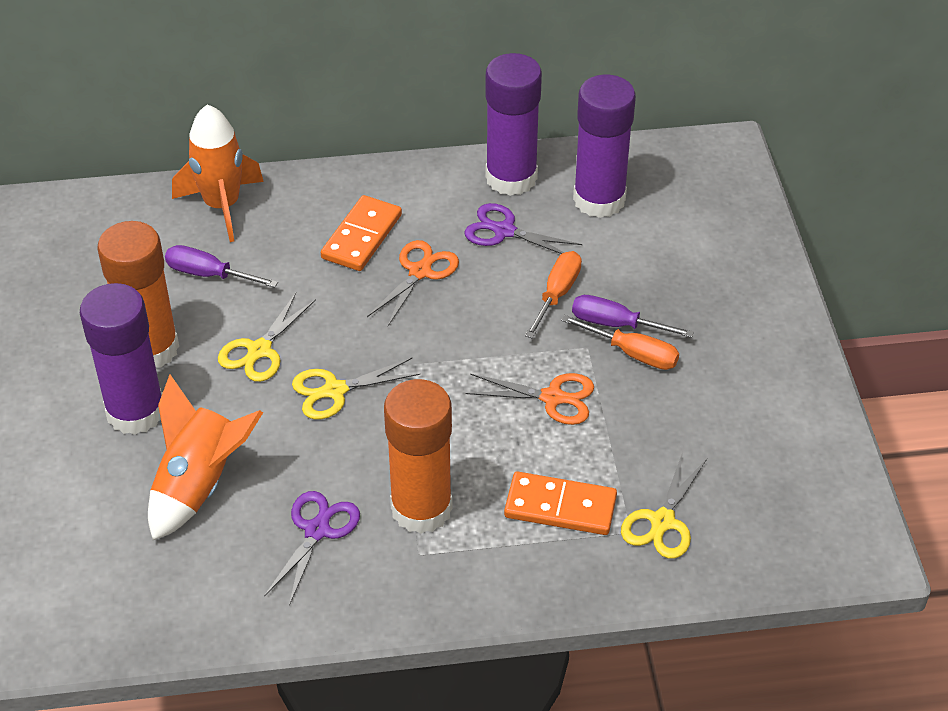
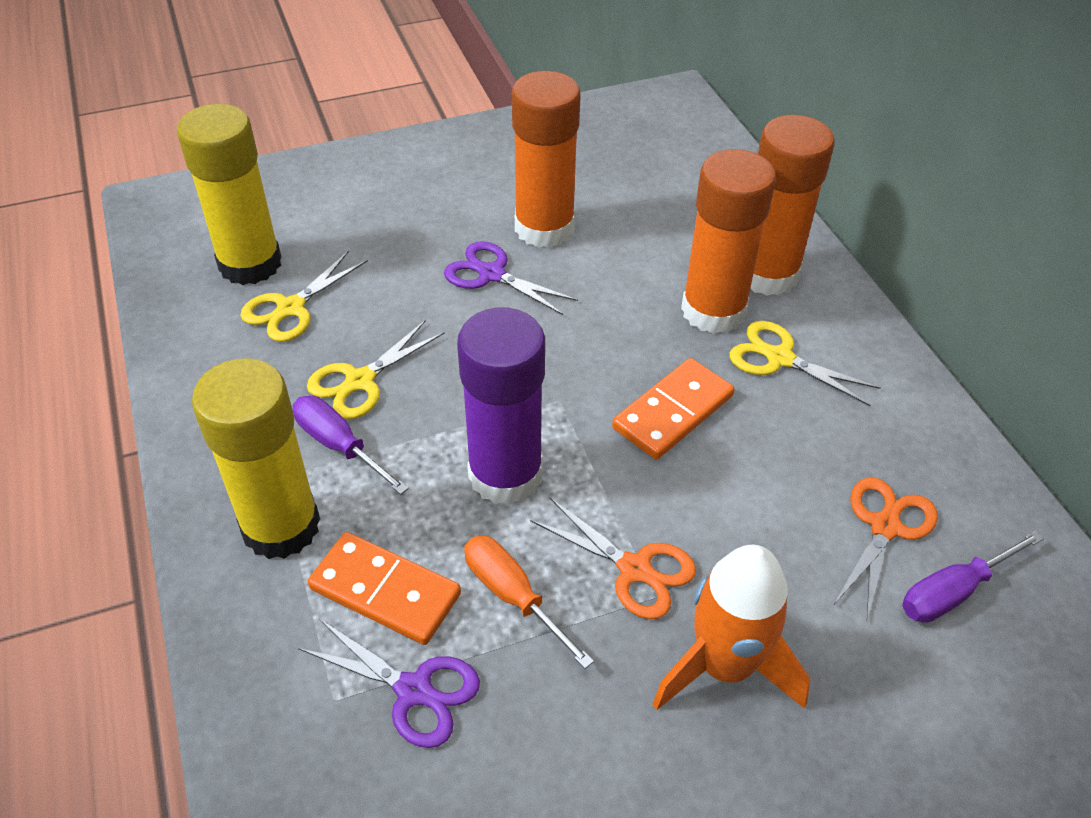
orange glue stick: [98,221,179,368] [384,379,453,534] = 2 -> [512,71,581,248] [681,149,776,334] [750,115,835,296] = 3
orange rocket: [148,375,263,540] [172,104,264,242] = 2 -> [652,545,810,710] = 1
orange screwdriver: [525,251,582,338] [561,315,679,370] = 2 -> [464,535,594,669] = 1
purple glue stick: [80,283,162,435] [485,53,542,196] [573,75,636,218] = 3 -> [457,308,545,505] = 1
yellow glue stick: none = 0 -> [177,104,282,285] [192,358,320,559] = 2

